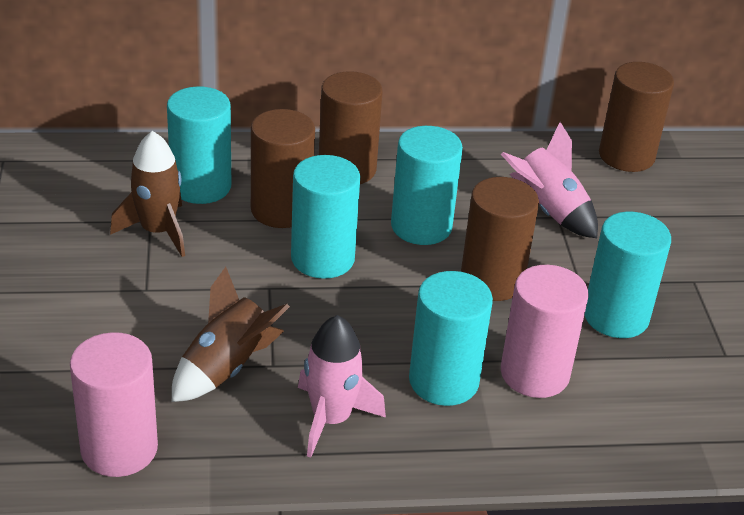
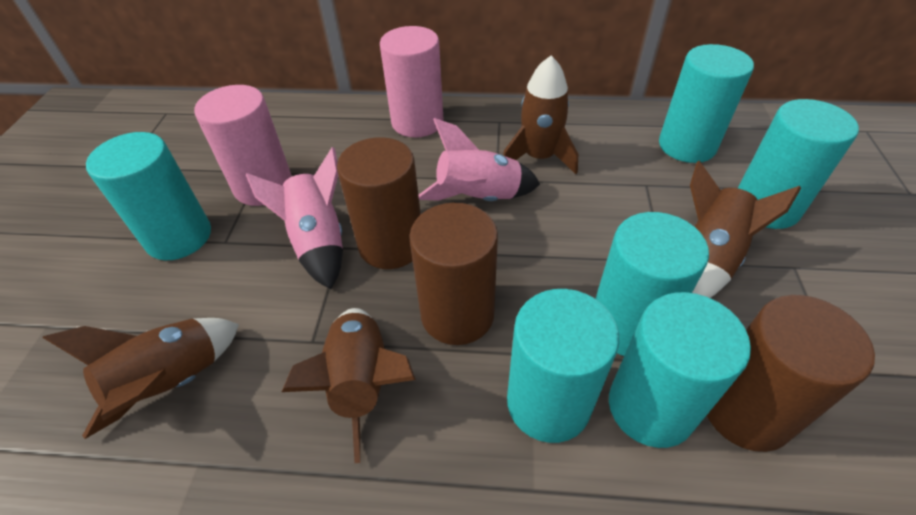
brown cylinder: [251,109,315,228] [319,71,383,184] [461,177,539,301] [599,62,674,172] = 4 -> [337,137,421,269] [409,203,498,345] [707,295,875,452] = 3
brown rocket: [110,131,185,257] [172,267,290,402] = 2 -> [43,318,239,439] [282,308,416,463] [503,56,578,174] [690,161,801,298] = 4
turquoise cylinder: [167,86,231,204] [291,155,360,279] [391,126,463,245] [409,271,493,406] [585,212,671,338] = 5 -> [86,132,211,260] [507,289,619,443] [595,212,709,356] [609,292,751,448] [659,44,754,163] [738,99,859,229] = 6

